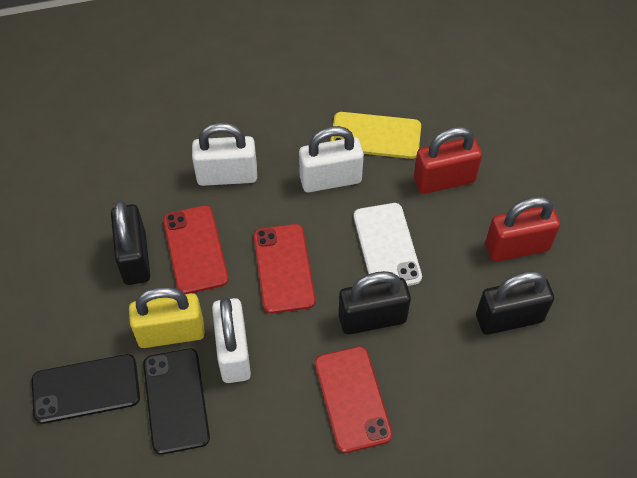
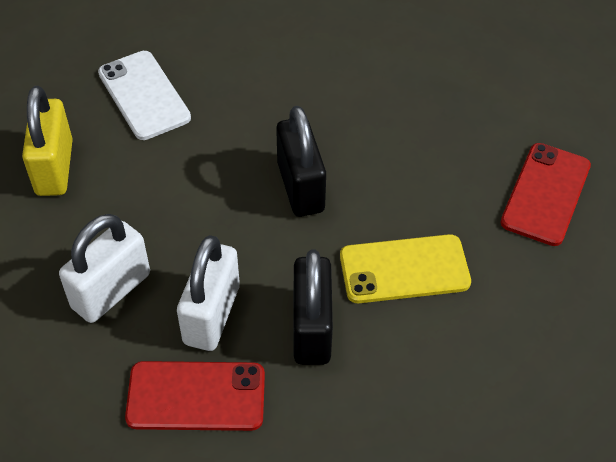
black padlock: [111,200,150,285] [339,271,411,335] [476,271,554,335] = 3 -> [276,106,326,217] [293,250,333,365] = 2
black phone: [32,354,140,424] [143,349,210,455] = 2 -> none = 0
red padlock: [414,126,482,194] [485,196,560,262] = 2 -> none = 0
red phone: [163,205,229,294] [254,224,315,314] [315,346,392,453] = 3 -> [125,361,265,431] [501,143,591,246] = 2
white padlock: [192,122,257,186] [212,297,251,383] [299,126,364,192] = 3 -> [59,214,150,323] [177,235,240,351] = 2

